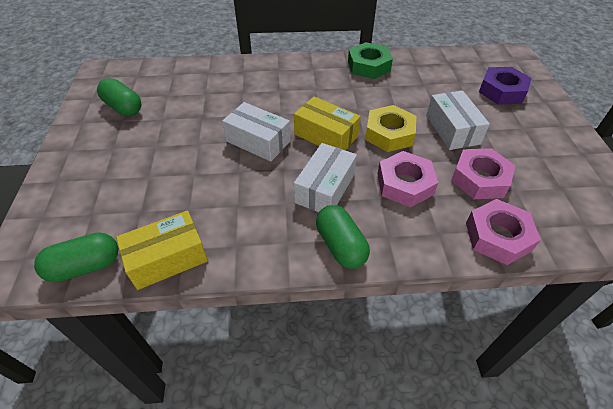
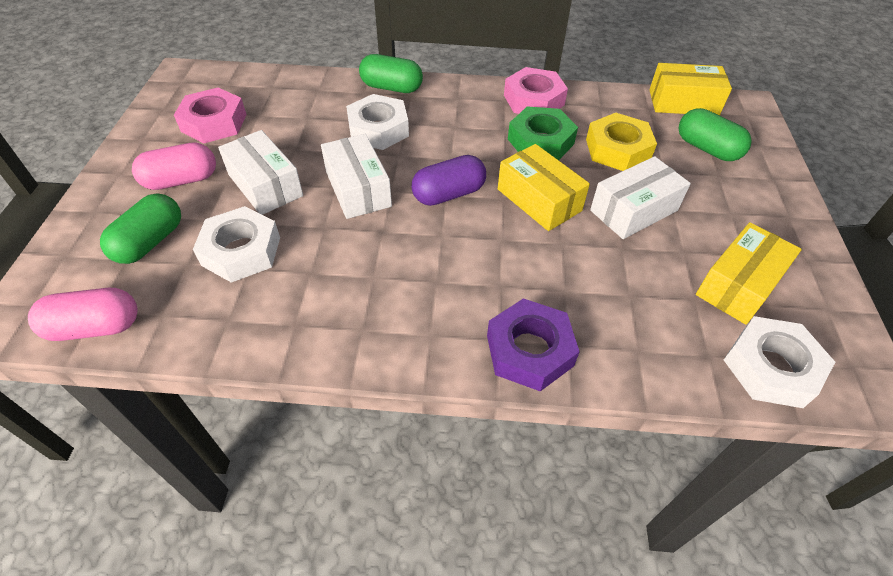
pink capsule: none = 0 -> [28,288,138,341] [132,142,216,190] = 2
pink nut: [377,151,438,207] [451,148,515,199] [466,199,541,265] = 3 -> [174,88,247,143] [504,67,568,114] = 2
purple capsule: none = 0 -> [412,155,486,206] = 1
white nut: none = 0 -> [193,206,280,283] [346,94,409,150] [724,316,835,408] = 3
yellow box: [116,210,208,290] [294,97,361,150] = 2 -> [498,144,590,231] [650,63,732,116] [696,222,802,325] = 3

